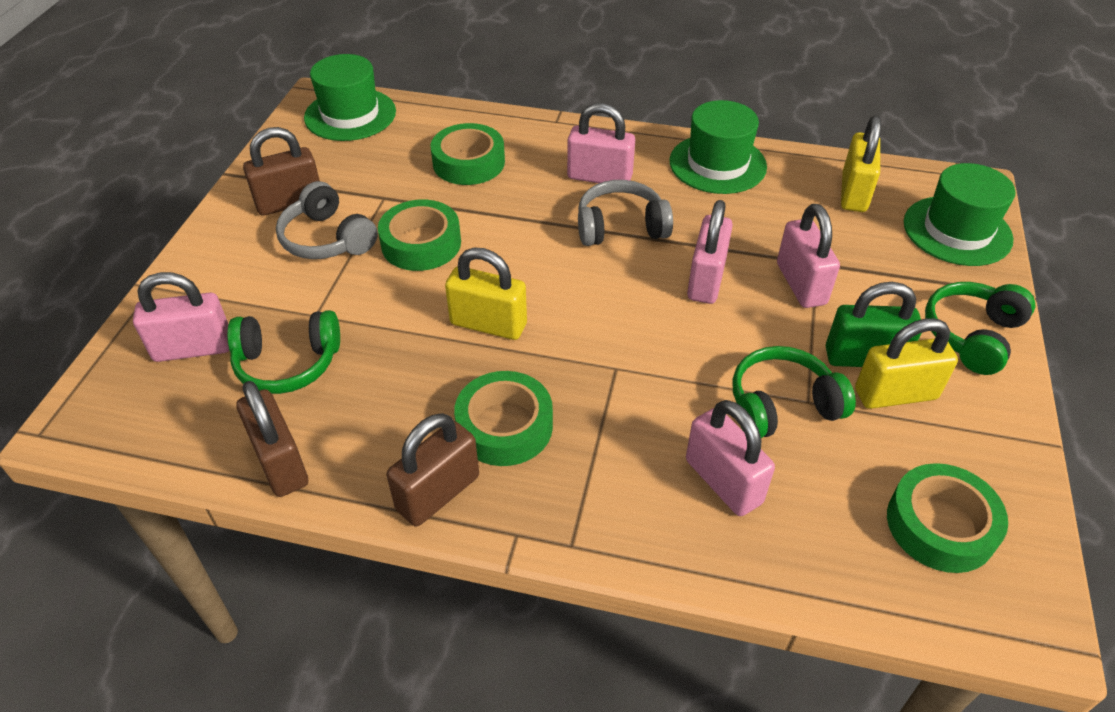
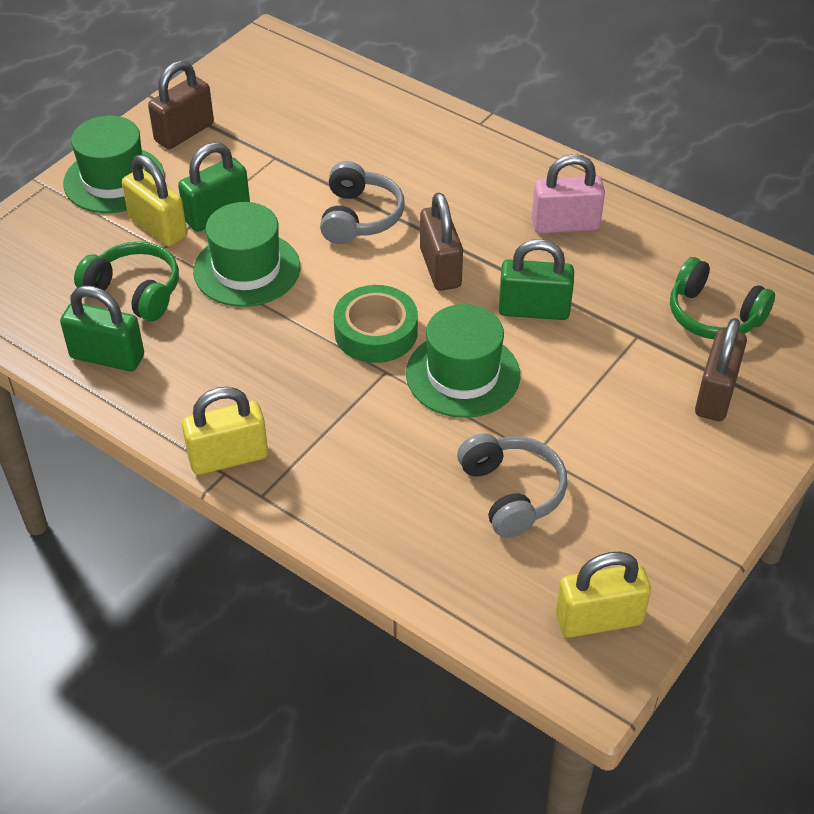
green headphones: [227,310,340,394] [733,346,856,438] [925,282,1035,375] = 3 -> [74,241,179,322] [670,257,775,339] = 2
green padlock: [826,282,921,367] = 1 -> [60,286,144,371] [178,142,250,232] [499,239,574,320] = 3
green tape: [378,200,461,271] [430,123,505,185] [454,371,553,466] [887,463,1008,573] = 4 -> [334,285,418,363] = 1
pink padlock: [133,272,229,362] [567,103,635,183] [686,400,775,516] [687,200,733,304] [777,204,840,308] = 5 -> [532,154,605,234] = 1

